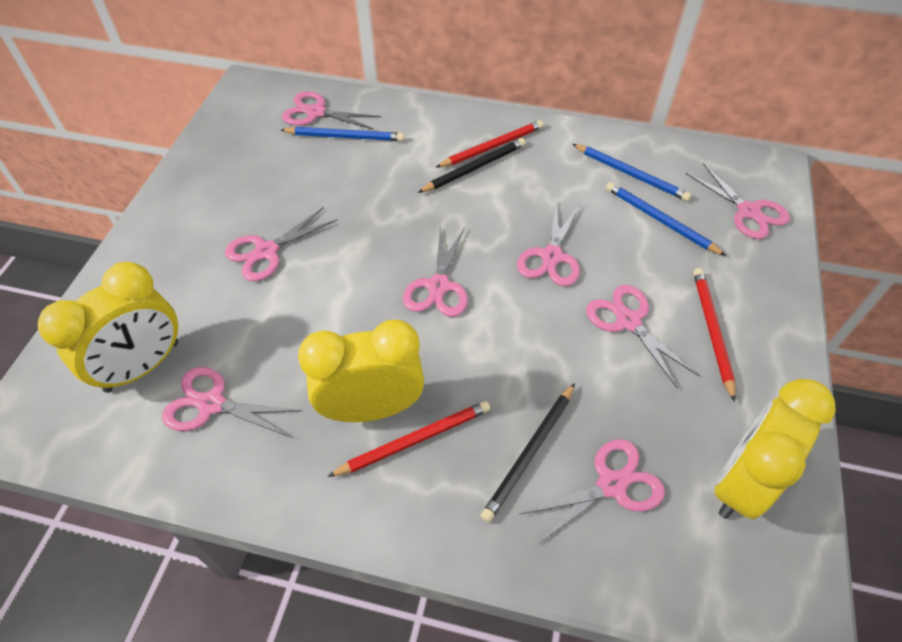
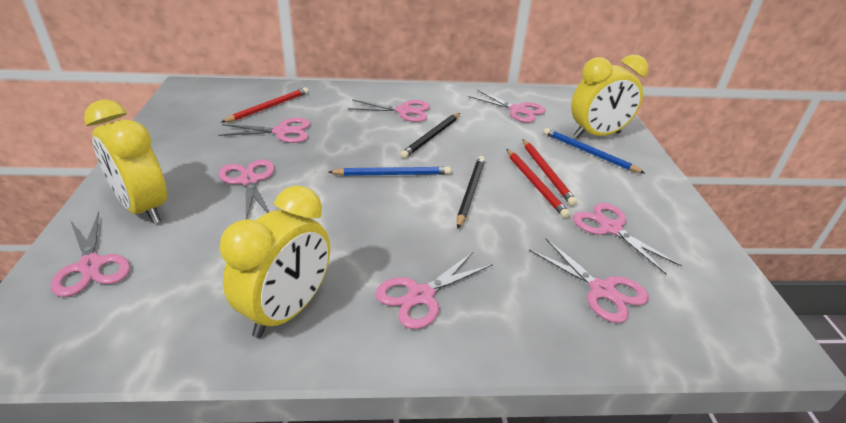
blue pencil: [281,127,404,141] [572,144,691,201] [606,182,726,256] = 3 -> [329,166,451,176] [543,128,645,173] = 2

